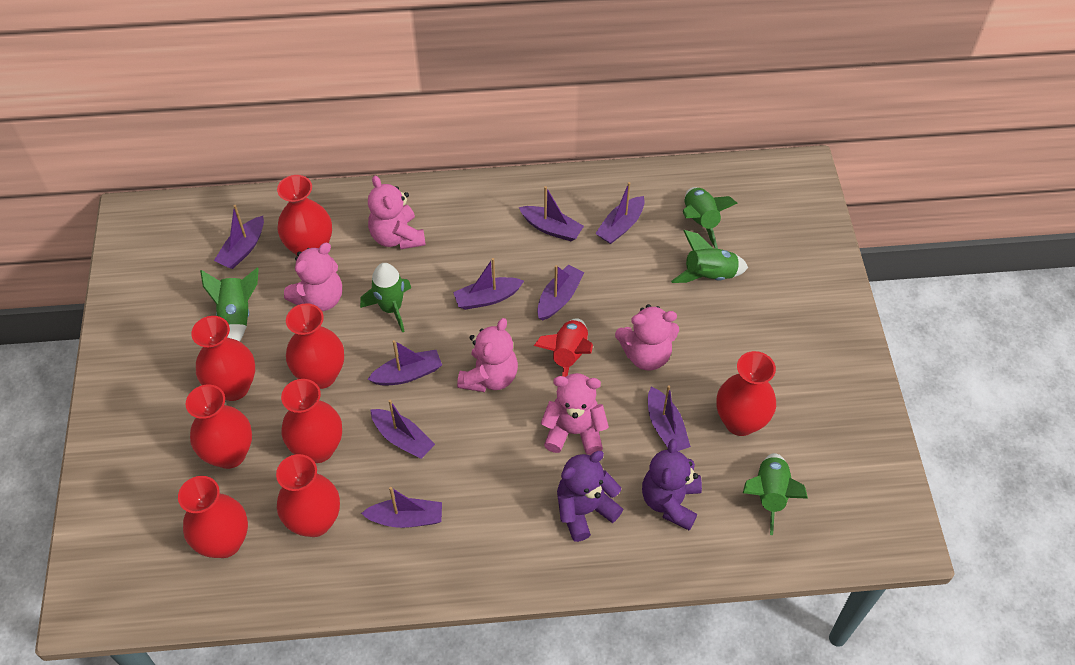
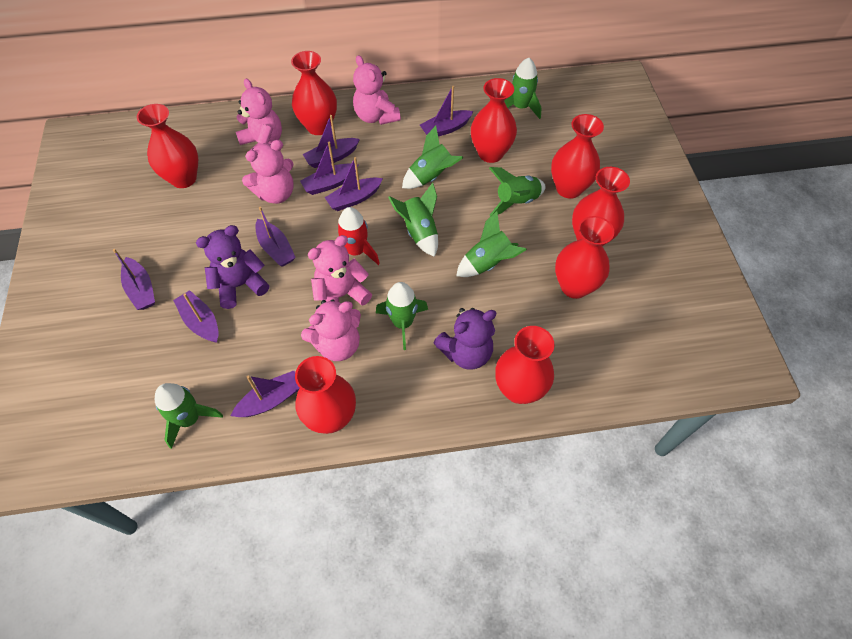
green rocket: [200,268,259,342] [360,263,411,332] [671,230,748,283] [683,187,738,249] [743,453,808,535] = 5 -> [155,383,223,449] [376,282,428,350] [388,183,438,257] [402,126,463,189] [456,211,527,277] [489,167,546,217] [504,58,542,119] = 7
purple boat: [214,205,264,269] [361,487,442,528] [367,340,442,386] [370,400,435,459] [453,258,524,310] [519,186,584,241] [537,264,585,321] [595,182,645,244] [648,385,691,451] = 9 -> [113,249,155,310] [173,290,219,343] [231,371,299,417] [255,207,296,267] [300,142,359,195] [303,115,360,168] [325,157,383,211] [420,86,474,136] = 8

